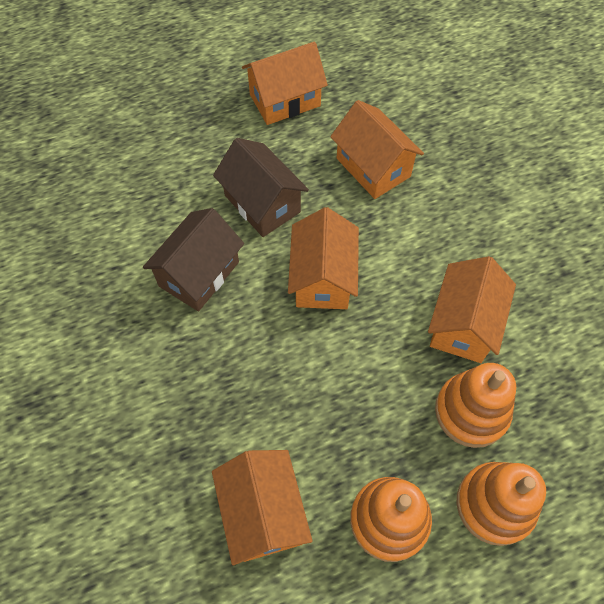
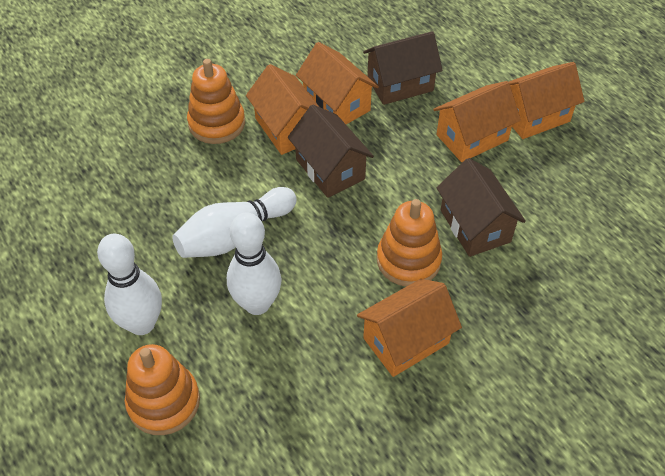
brown house: [143,208,244,311] [213,138,309,237] = 2 -> [288,105,374,198] [363,31,443,105] [436,158,526,257] = 3
white bowling pin: none = 0 -> [97,234,162,335] [172,187,297,258] [227,212,281,315] = 3

